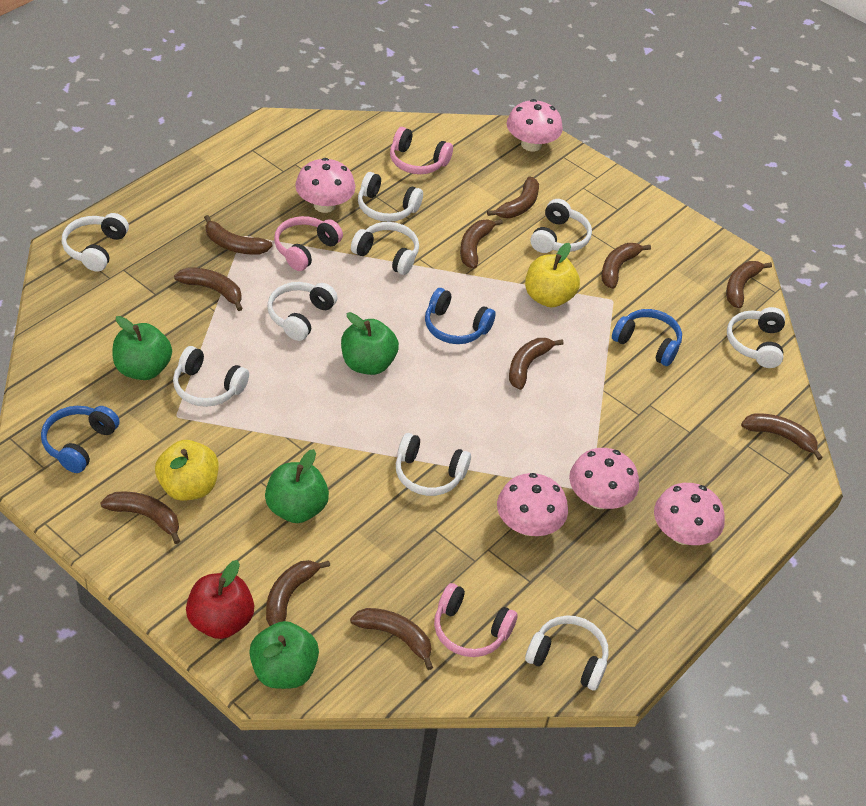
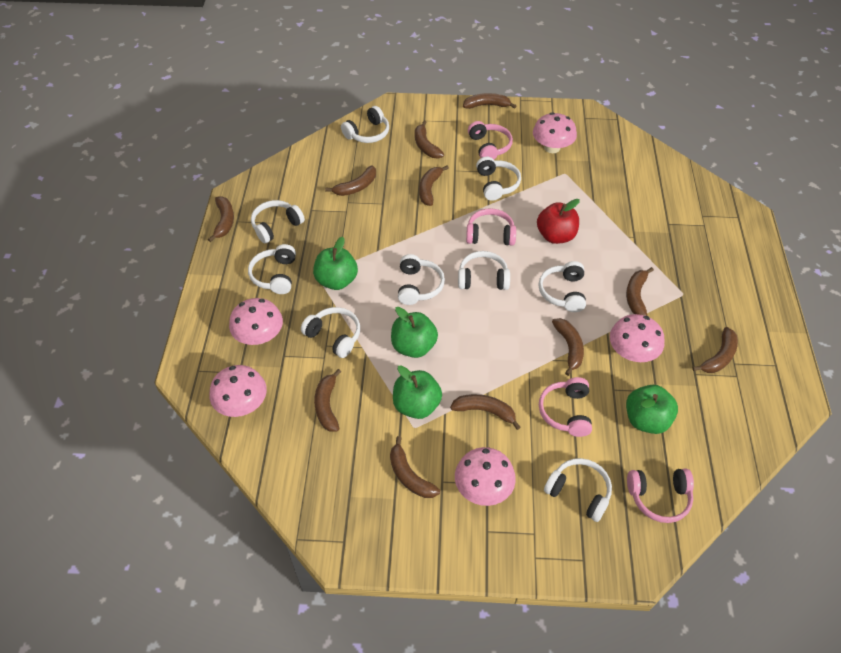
blue headphones: [41,406,120,473] [425,288,496,344] [612,309,682,366] = 3 -> none = 0
pink headphones: [274,216,343,271] [390,127,453,174] [434,583,518,657] = 3 -> [466,208,516,246] [468,121,513,159] [539,377,592,437] [627,469,694,523] = 4
yellow apple: [155,440,218,501] [525,243,580,307] = 2 -> none = 0

